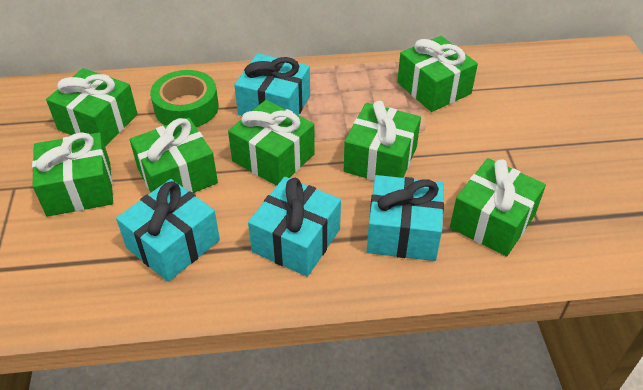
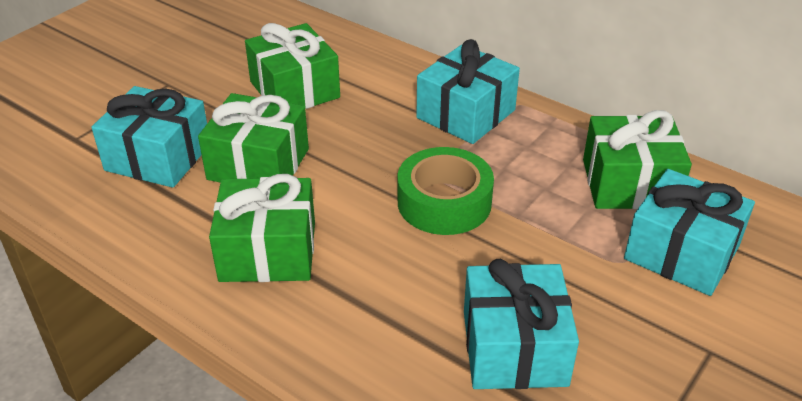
green gift: [32,132,113,217] [46,68,138,146] [130,118,218,193] [228,100,315,186] [344,101,421,181] [397,36,478,112] [450,158,546,257] = 7 -> [198,93,309,183] [209,174,315,282] [245,23,340,109] [583,110,692,209] = 4

